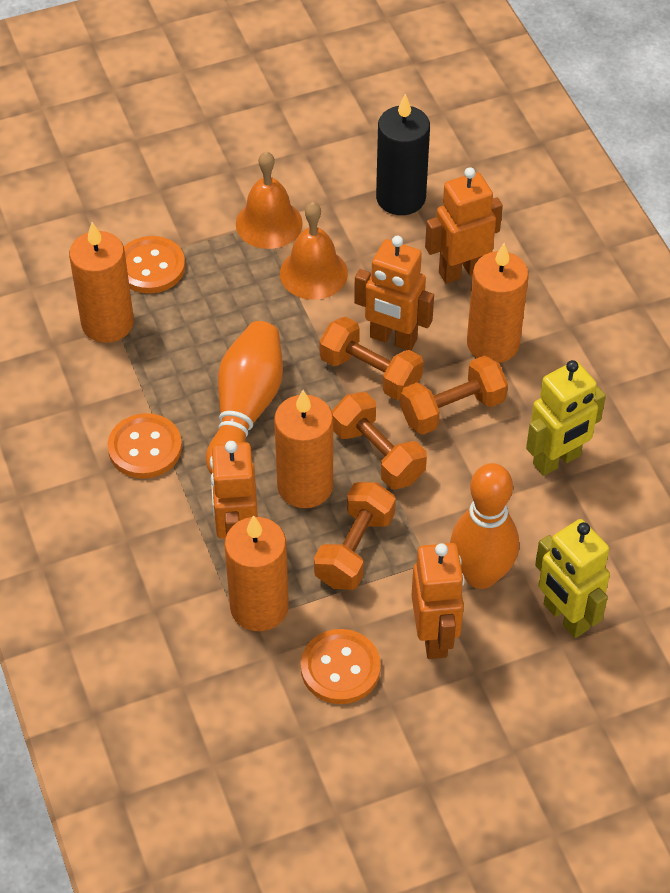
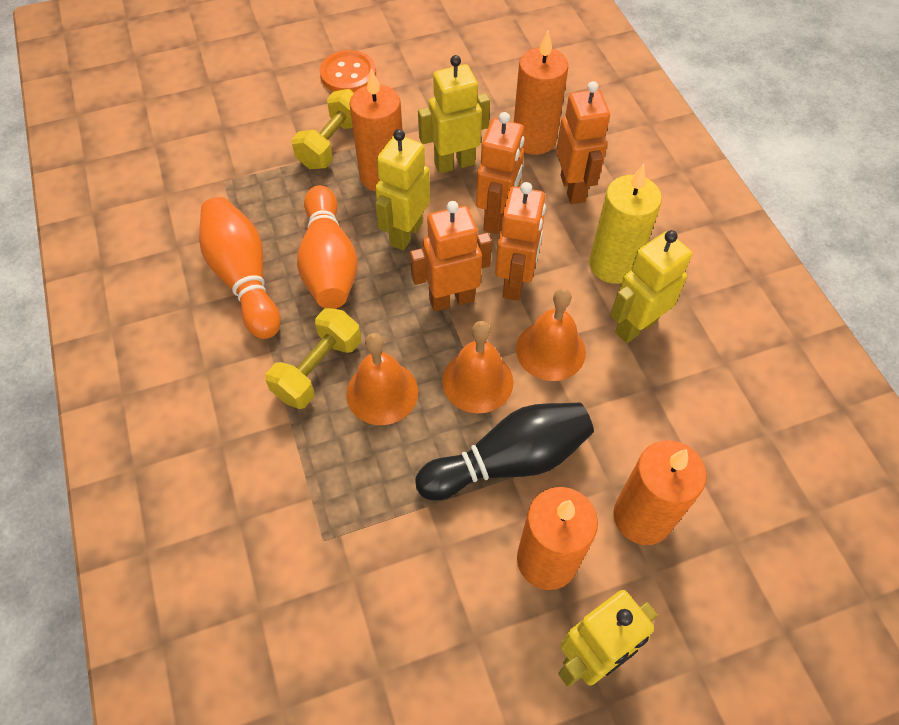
black bowling pin: none = 0 -> [415,402,594,501] = 1
black candle: [376,94,430,215] = 1 -> none = 0
orange bell: [236,151,303,249] [280,202,348,300] = 2 -> [346,333,418,425] [442,321,513,413] [516,288,586,381] = 3
orange button: [108,413,182,479] [124,236,185,294] [301,629,381,704] = 3 -> [320,50,376,92] = 1
orange dumbbell: [314,482,396,590] [320,317,423,400] [332,392,427,489] [400,355,508,435] = 4 -> none = 0
yellow candle: none = 0 -> [589,164,662,284] = 1
yellow dumbbell: none = 0 -> [265,308,361,409] [292,89,354,169] = 2
yellow robot: [526,360,606,476] [535,519,610,638] = 2 -> [375,129,430,250] [418,55,490,174] [558,590,657,687] [610,230,692,343] = 4

